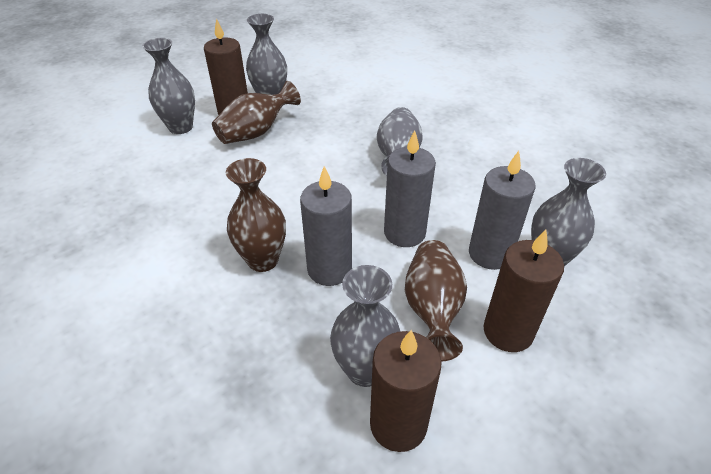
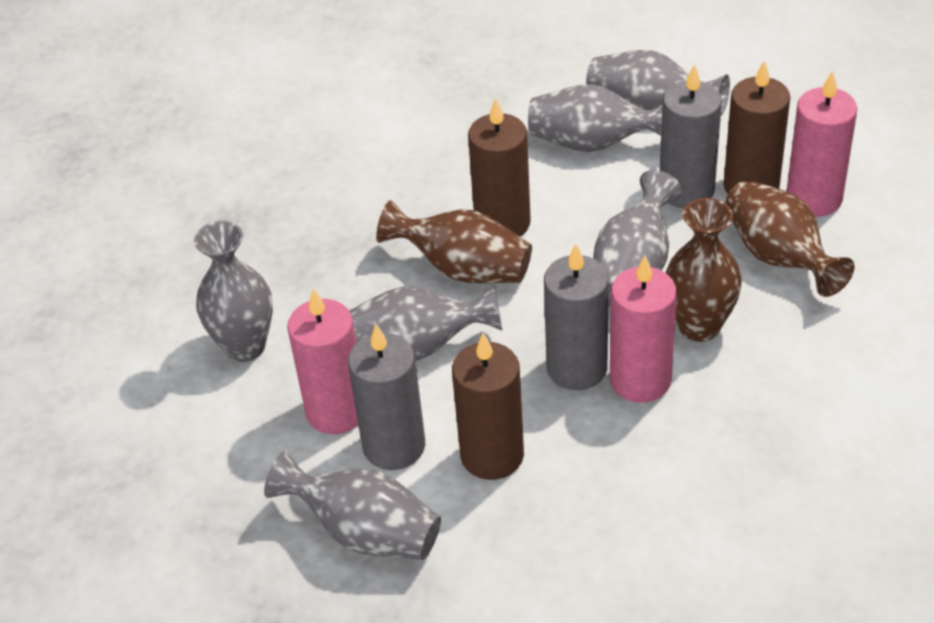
grey vase: [142,38,195,134] [246,14,287,95] [330,265,401,387] [377,107,423,176] [531,158,606,267] = 5 -> [194,221,273,362] [264,450,441,560] [349,285,502,361] [528,84,663,152] [586,50,730,115] [593,170,682,308] = 6
pink candle: none = 0 -> [287,288,358,434] [610,255,677,403] [786,70,857,217] = 3

